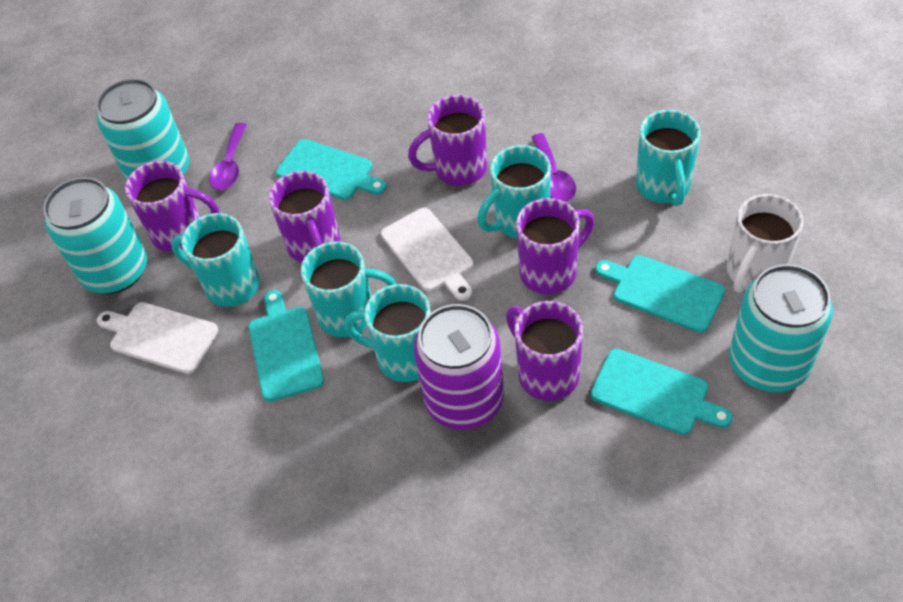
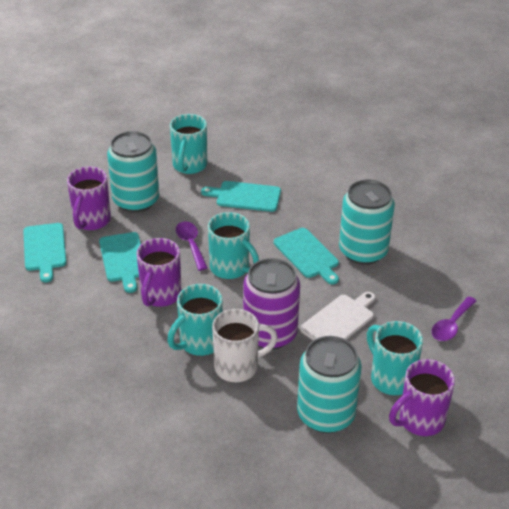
purple mug: [125,161,219,252] [269,171,340,263] [408,95,487,186] [506,301,583,401] [516,198,594,294] = 5 -> [67,166,111,230] [137,238,181,307] [389,359,455,436] = 3
turquoise mug: [171,213,260,307] [301,242,396,337] [344,284,431,382] [477,145,551,239] [636,110,701,206] = 5 -> [167,284,223,356] [170,114,207,174] [208,212,259,279] [367,321,423,395] = 4
white cutting board: [97,302,218,374] [381,208,473,301] = 2 -> [300,292,375,340] = 1

